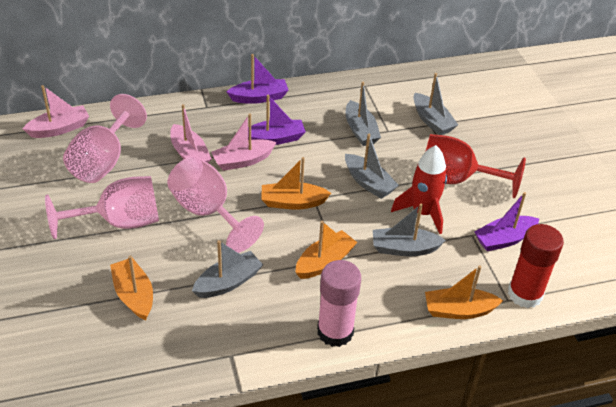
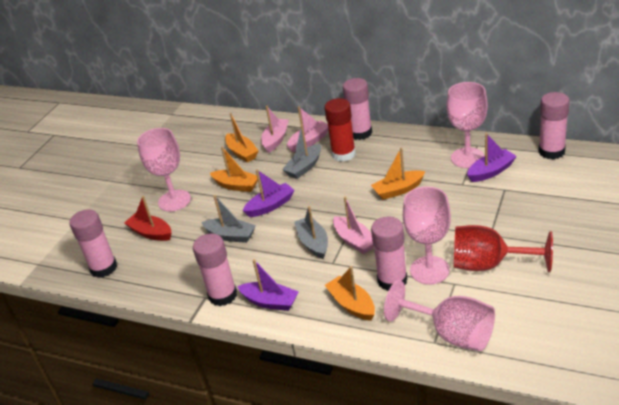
grey boat: [192,240,263,298] [345,134,399,199] [346,82,381,146] [373,204,446,257] [413,73,458,135] = 5 -> [201,195,256,243] [282,125,321,179] [294,206,328,259] = 3
pink glue stick: [317,260,361,347] = 1 -> [69,209,117,278] [193,233,237,306] [343,78,372,140] [371,217,407,291] [539,92,570,159] = 5
pink goblet: [45,176,159,239] [63,94,147,183] [167,156,264,253] = 3 -> [137,128,191,212] [384,280,495,351] [403,186,451,284] [447,82,488,168] = 4
red boat: none = 0 -> [124,196,171,241] = 1
red rocket: [391,145,447,234] = 1 -> none = 0

